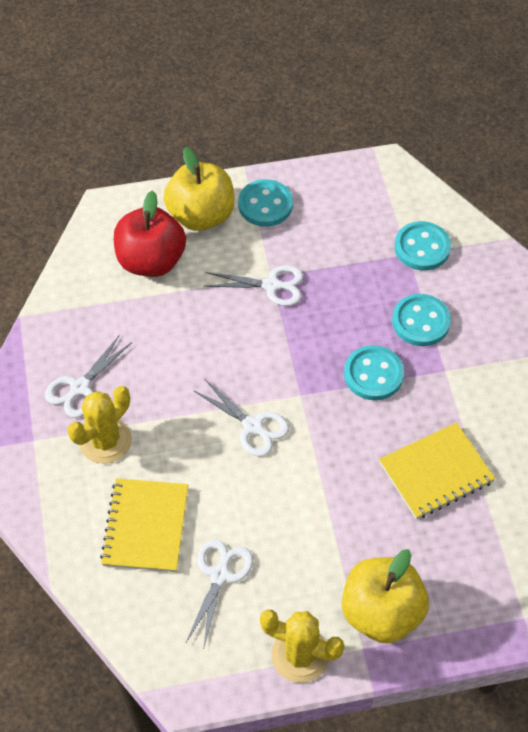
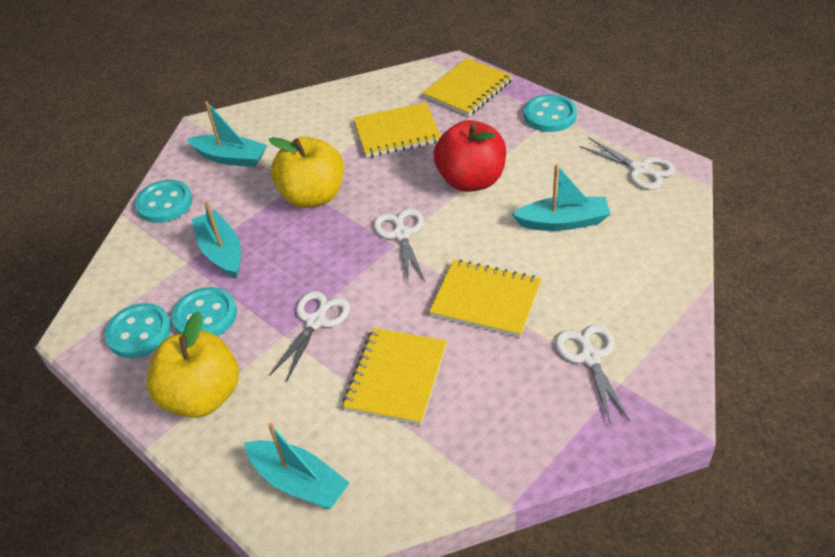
turquoise boat: none = 0 -> [187,101,267,167] [191,201,241,278] [244,423,350,509] [512,164,611,231] = 4
yellow cactus: [67,386,132,464] [260,610,345,683] = 2 -> none = 0
yellow notebook: [100,478,188,572] [379,422,495,519] = 2 -> [342,328,447,425] [353,103,441,158] [423,58,513,116] [429,259,542,337] = 4

